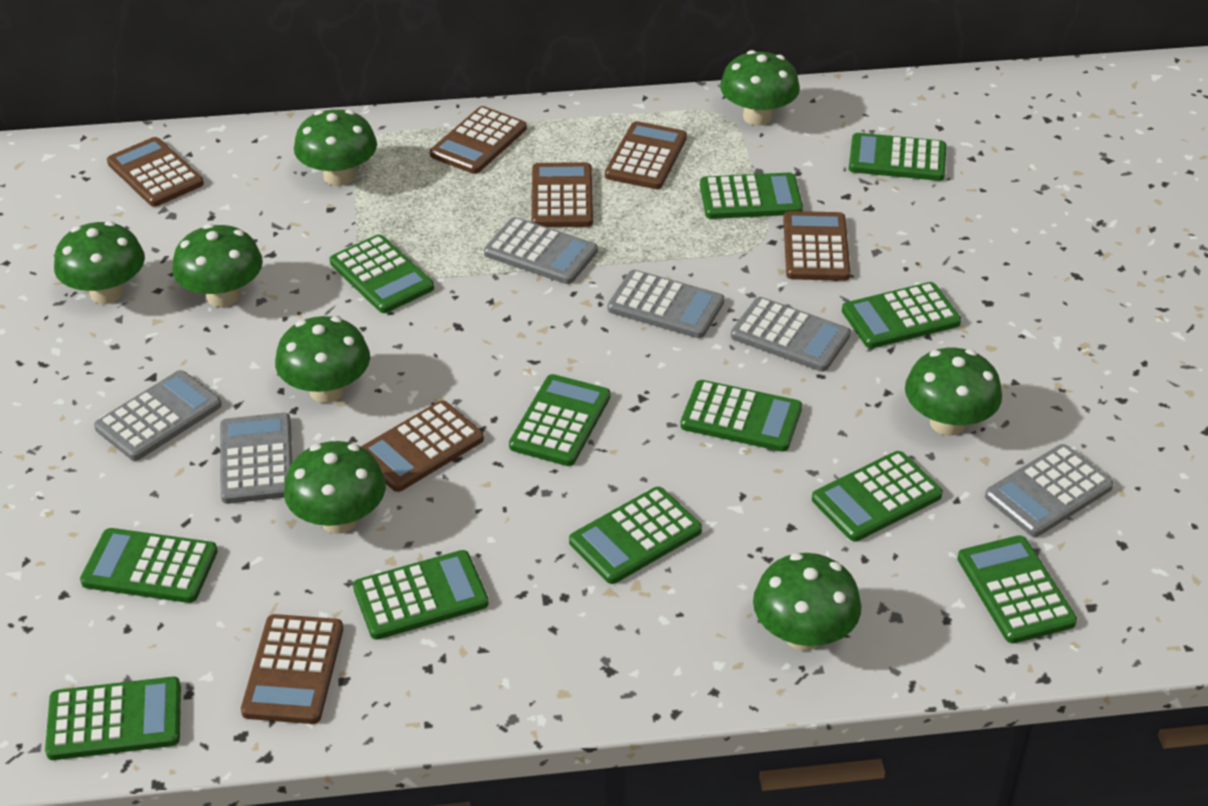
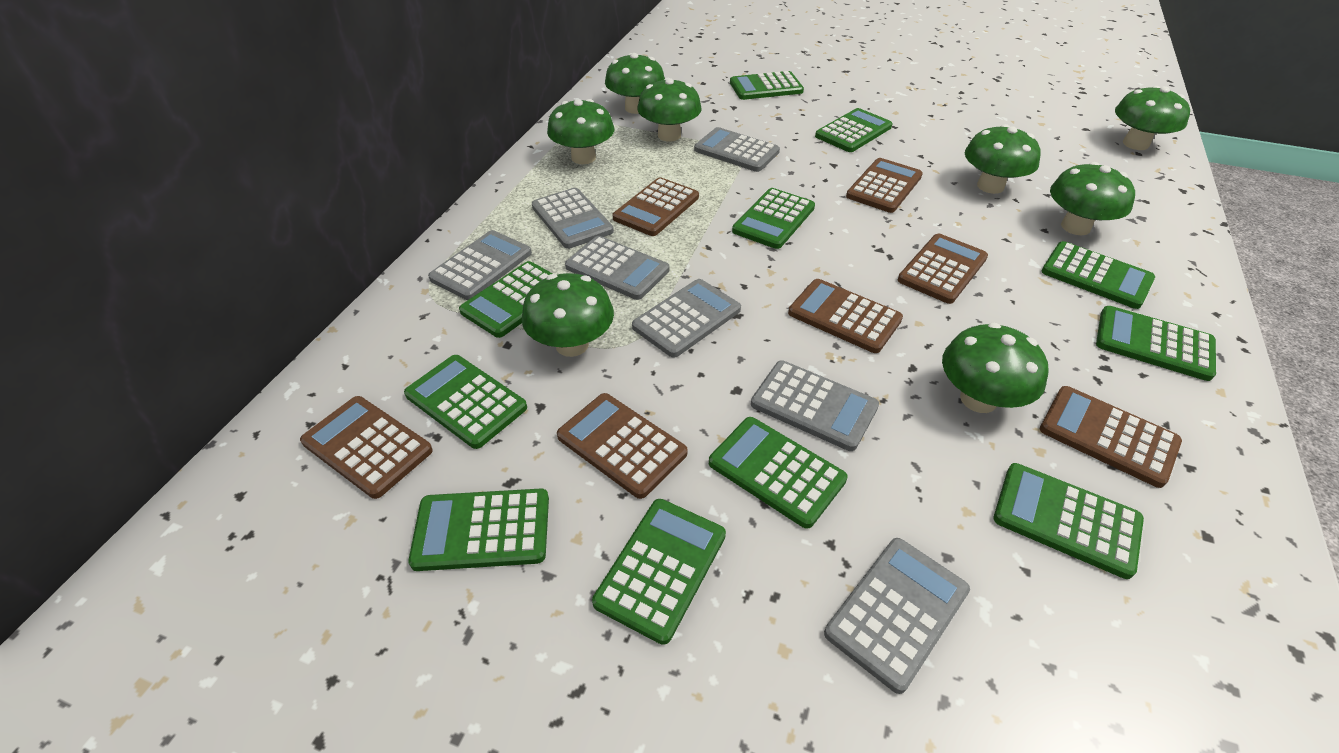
green calculator: [45,677,181,760] [80,528,218,603] [330,234,434,313] [353,550,489,640] [509,374,610,466] [569,487,702,584] [680,380,802,452] [700,173,803,219] [812,451,943,542] [842,282,961,348] [849,133,946,181] [957,535,1077,643] = 12 -> [404,355,527,449] [408,489,549,571] [459,261,553,338] [592,499,726,645] [709,417,848,529] [730,71,804,100] [732,188,815,249] [815,108,892,152] [993,463,1144,579] [1042,241,1155,309] [1096,306,1216,381] = 11
grey calculator: [94,370,222,461] [220,413,293,504] [484,217,598,284] [608,270,724,338] [731,297,851,372] [985,444,1114,537] = 6 -> [428,230,532,300] [532,188,614,249] [565,236,669,300] [632,279,741,358] [694,127,780,172] [751,360,879,451] [824,538,970,694] = 7

